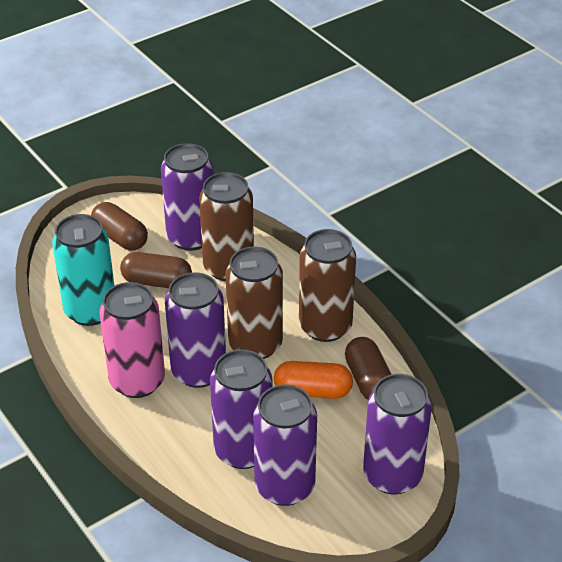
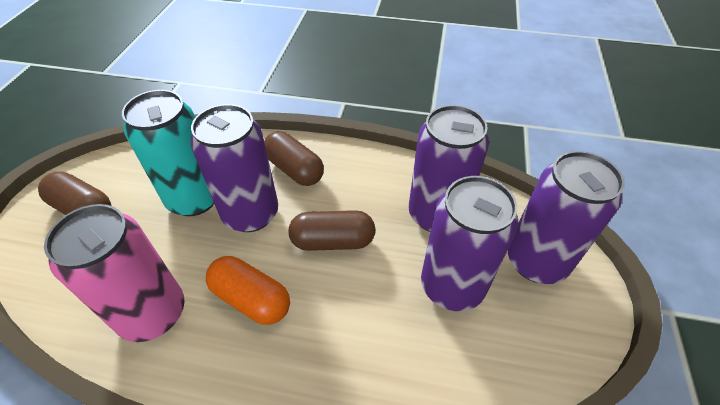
brown can: [199,172,254,281] [226,247,283,359] [299,229,356,342] = 3 -> none = 0
purple can: [161,143,213,251] [165,272,226,388] [210,349,272,469] [253,385,317,506] [363,374,432,495] = 5 -> [191,104,278,232] [409,105,489,232] [421,176,518,311] [508,151,625,284] = 4

